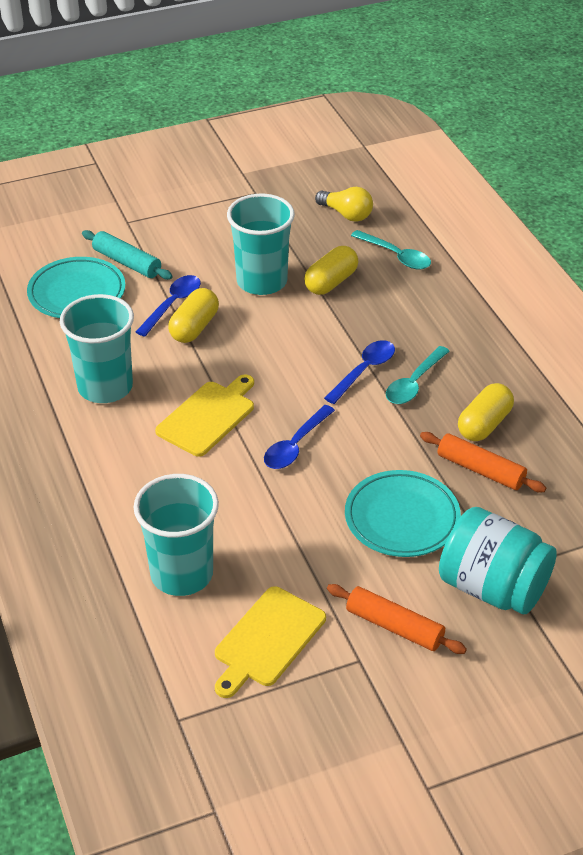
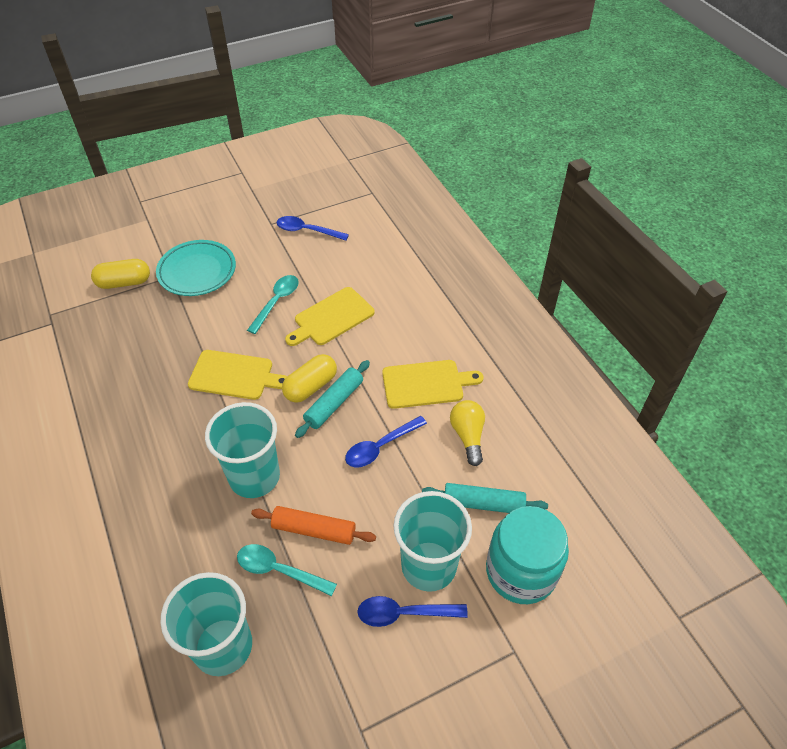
orange rolling pin: [327,584,467,654] [420,432,546,492] = 2 -> [251,506,376,545] = 1
turquoise plate: [27,257,125,318] [345,470,461,557] = 2 -> [156,240,236,296] = 1
turquoise rolling pin: [82,230,173,280] = 1 -> [295,360,370,438] [422,483,548,513] = 2
yellow capsule: [168,288,219,343] [304,246,358,295] [458,383,514,441] = 3 -> [91,259,150,289] [282,354,337,403] = 2
yellow cutting board: [155,374,254,457] [215,586,326,698] = 2 -> [188,350,287,400] [285,287,375,346] [382,360,483,409] = 3

